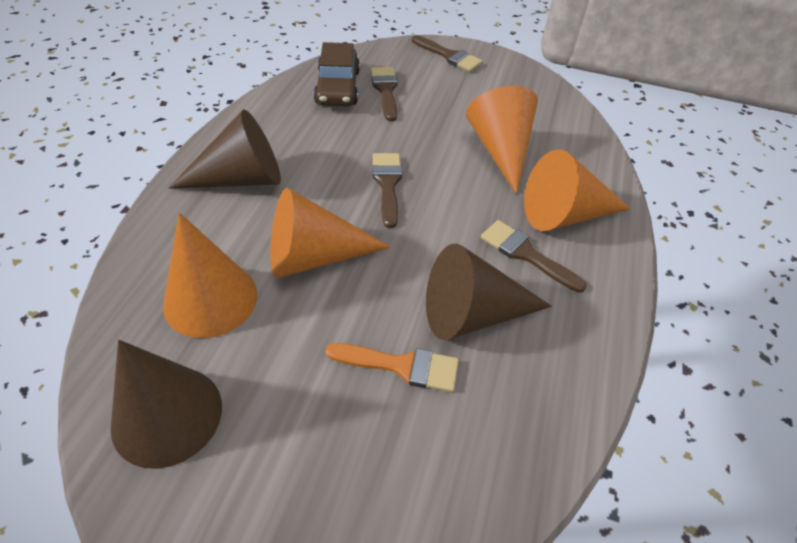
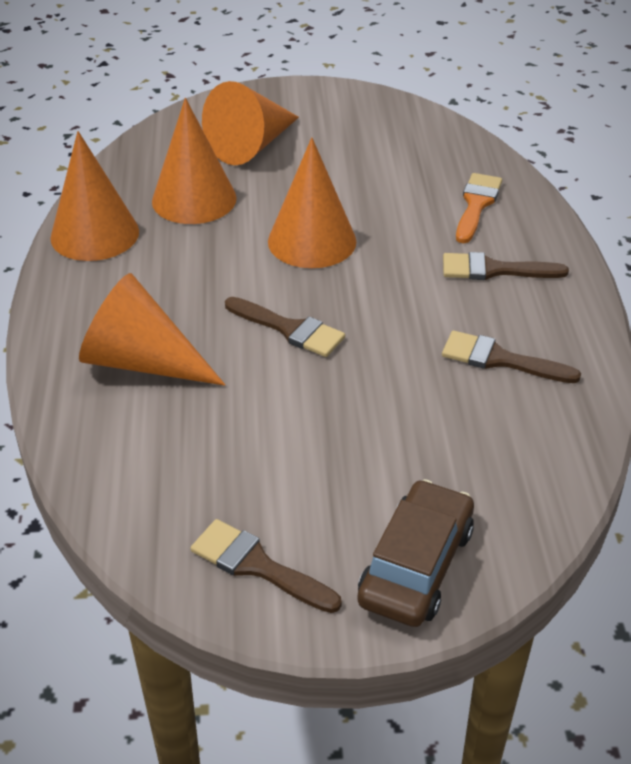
brown cone: [111,340,222,469] [168,110,281,189] [426,243,552,340] = 3 -> none = 0
orange cone: [163,213,257,338] [271,188,391,278] [466,86,538,194] [524,149,631,231] = 4 -> [50,131,139,261] [79,273,225,386] [152,98,237,224] [202,81,299,165] [268,137,356,268] = 5

